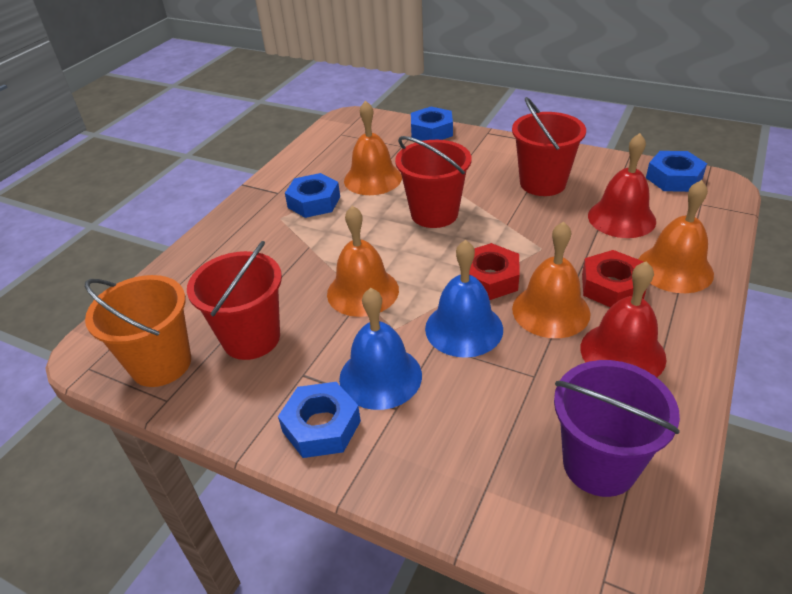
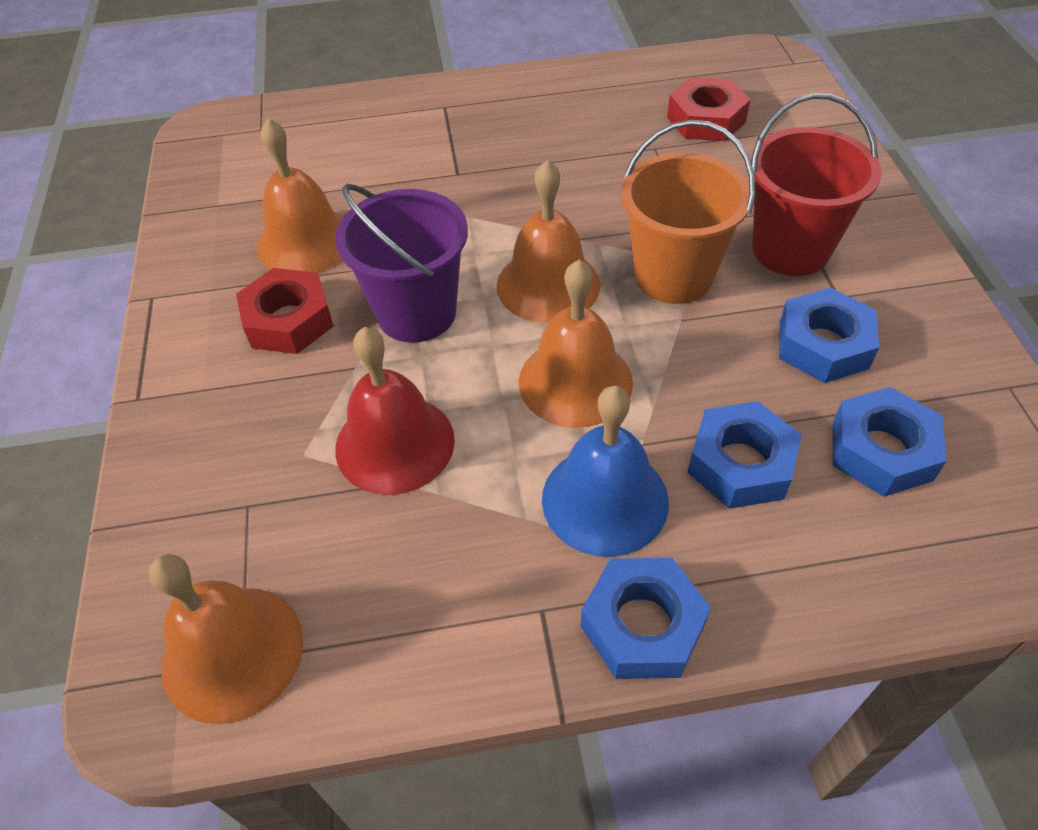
blue bell: [339,288,422,410] [425,240,503,358] = 2 -> [542,386,669,557] = 1
red bell: [581,261,666,377] [588,133,656,238] = 2 -> [335,327,455,495] = 1
red bucket: [187,241,282,360] [395,136,472,228] [512,97,586,196] = 3 -> [751,93,882,276] = 1

